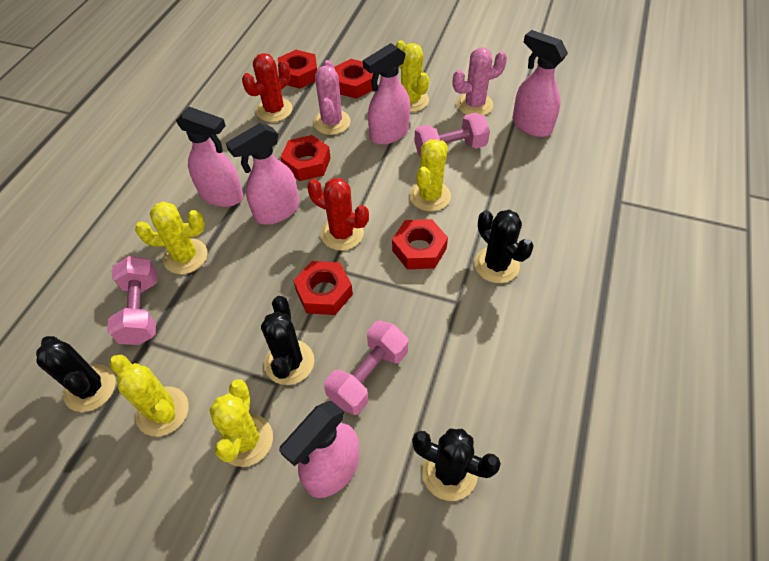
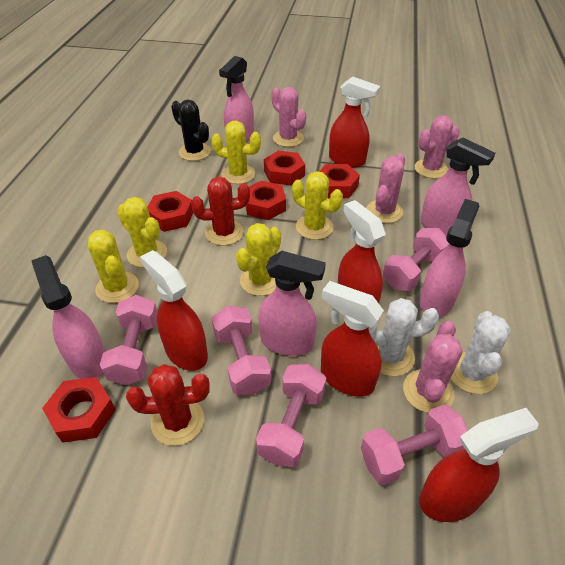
black cactus: [36,336,116,412] [261,296,314,385] [412,429,501,501] [474,210,534,283] = 4 -> [171,99,211,161] = 1
pink cactus: [313,60,351,135] [453,48,507,116] = 2 -> [271,87,306,147] [366,153,405,223] [403,321,463,413] [414,115,460,179] = 4
pink dumbbell: [107,256,158,345] [324,321,408,415] [414,113,490,157] = 3 -> [100,295,158,385] [212,306,271,395] [256,364,326,467] [361,404,468,485] [383,228,449,291] = 5
red spray bottle: none = 0 -> [140,250,208,371] [321,281,384,397] [329,76,380,168] [338,200,386,303] [419,408,539,522] = 5
white cactus: none = 0 -> [369,298,439,376] [451,311,511,394] = 2

